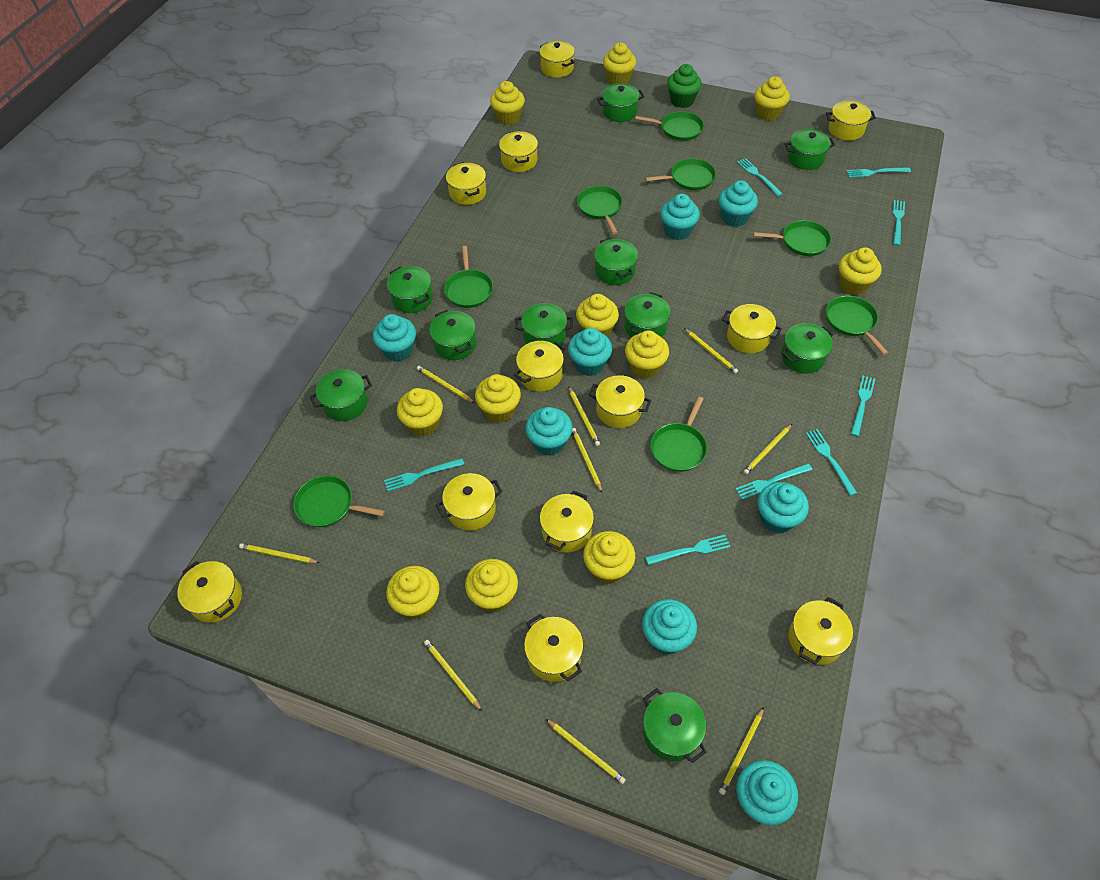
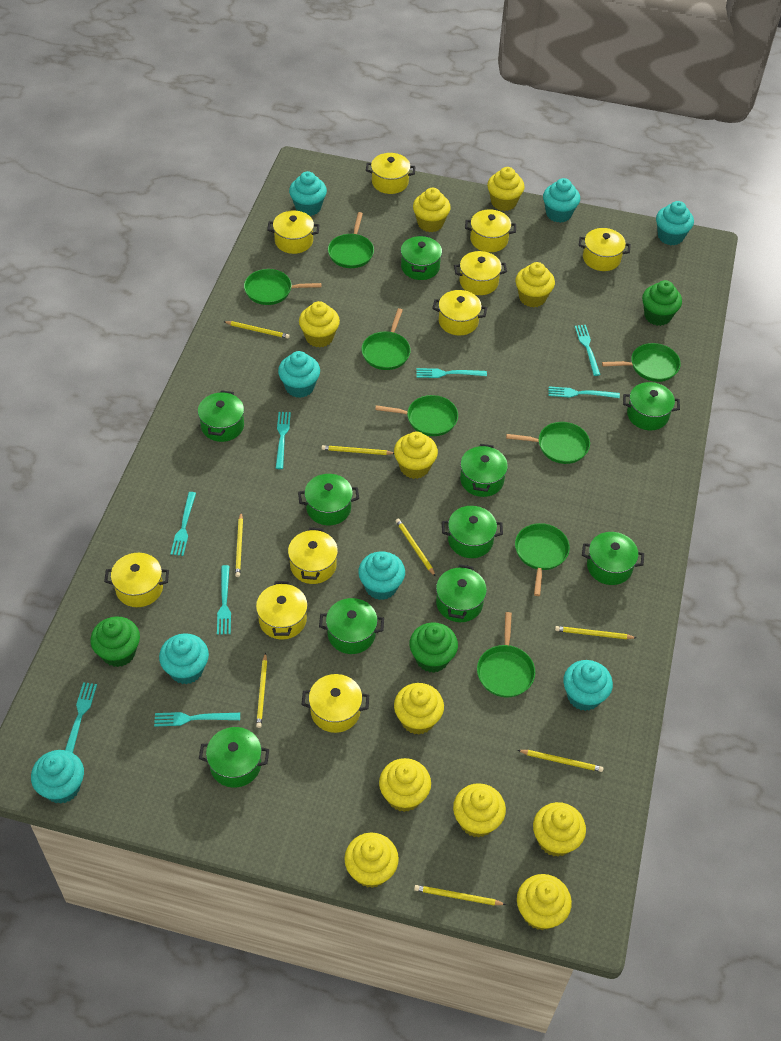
green cupcake: [667,64,702,108] = 1 -> [90,616,140,667] [409,622,458,673] [642,280,682,326] = 3
yellow pencil: [239,543,320,563] [417,366,475,403] [424,640,482,711] [546,719,626,784] [568,386,600,446] [572,428,602,492] [684,328,738,374] [719,707,764,795] [743,424,792,475] = 9 -> [223,321,290,339] [235,513,243,577] [256,653,267,728] [322,445,394,455] [396,519,436,577] [414,885,506,906] [518,750,603,772] [555,626,636,639] = 8
yellow pot: [177,561,242,623] [436,473,502,531] [446,162,486,205] [499,131,538,172] [514,341,565,392] [524,613,584,682] [539,41,575,78] [540,490,594,552] [589,375,651,428] [722,304,782,353] [789,597,853,665] [826,101,876,141] = 12 -> [104,553,169,607] [256,581,308,640] [267,211,320,254] [288,527,338,584] [301,674,369,733] [366,153,416,194] [432,290,487,336] [454,251,507,295] [465,209,516,252] [578,228,631,271] = 10

